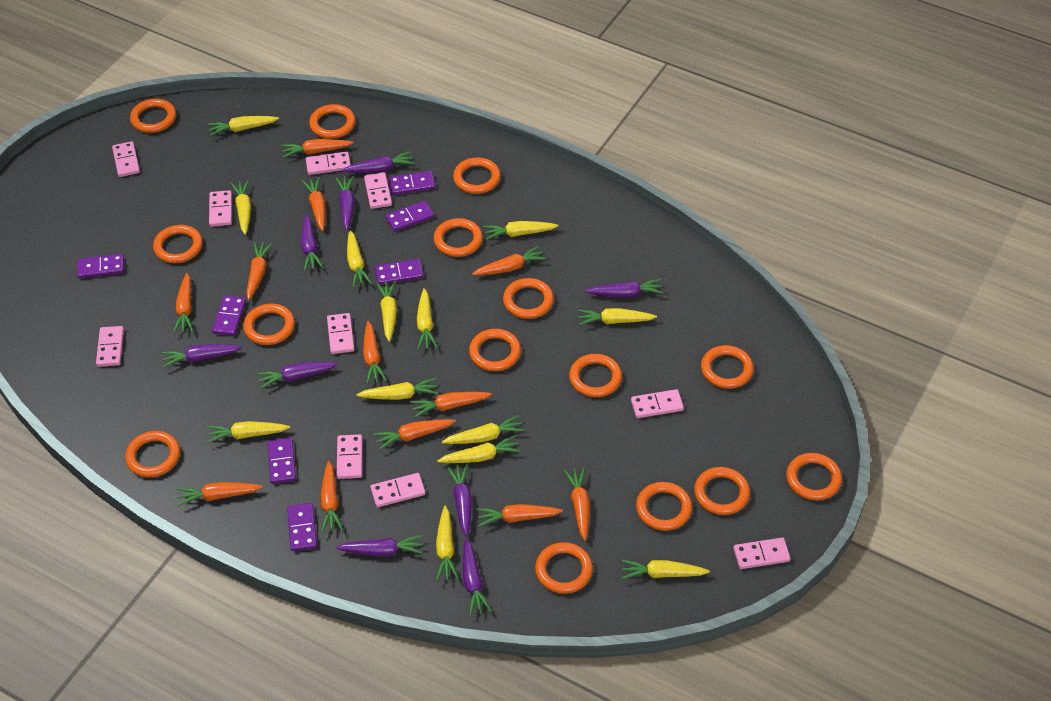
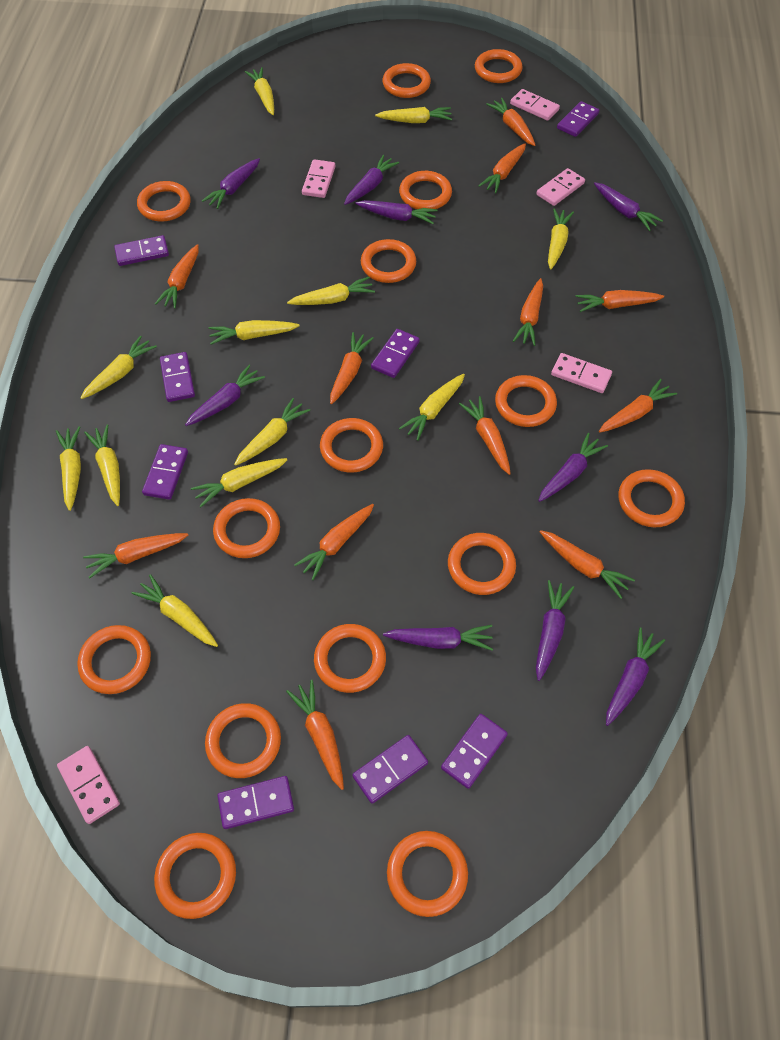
pink domino: [96,326,124,367] [112,141,140,177] [209,190,232,227] [306,152,351,175] [327,313,354,354] [337,434,362,479] [364,172,392,209] [371,473,425,507] [631,389,684,418] [733,537,790,569] = 10 -> [57,746,120,824] [302,159,336,198] [510,89,560,121] [536,168,585,206] [551,353,612,393] = 5
purple domino: [77,254,124,279] [212,296,246,336] [268,438,296,484] [287,503,317,551] [375,259,423,285] [385,201,434,232] [389,171,435,195] = 7 -> [114,235,169,266] [142,444,188,500] [160,352,195,402] [217,776,294,829] [352,735,428,804] [371,329,420,378] [441,714,508,789] [557,101,599,137] = 8
yellow carrot: [207,421,290,443] [208,116,279,136] [231,180,251,235] [347,230,372,288] [356,378,438,400] [376,281,397,342] [417,288,438,350] [436,506,459,581] [437,435,521,463] [442,415,524,444] [483,221,559,240] [578,308,657,325] [621,560,710,579] = 13 -> [56,426,81,511] [81,336,157,399] [84,425,120,506] [132,574,218,647] [191,458,288,507] [209,320,299,345] [234,398,310,466] [245,67,274,115] [287,277,375,305] [375,107,452,123] [399,374,465,441] [548,208,574,270] = 12

